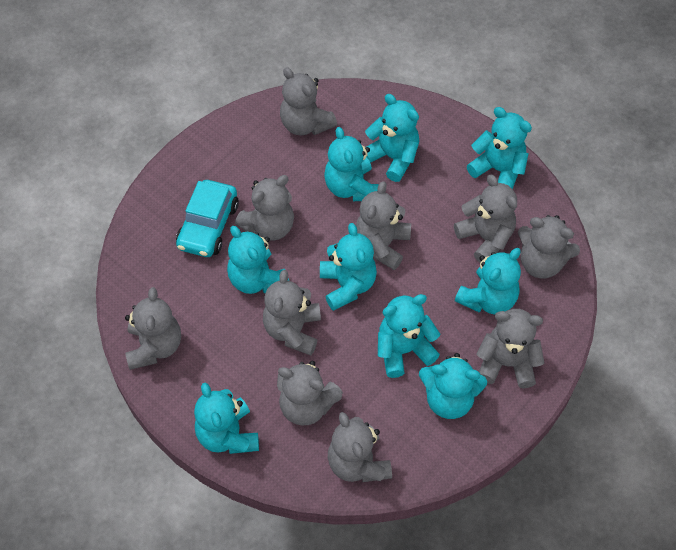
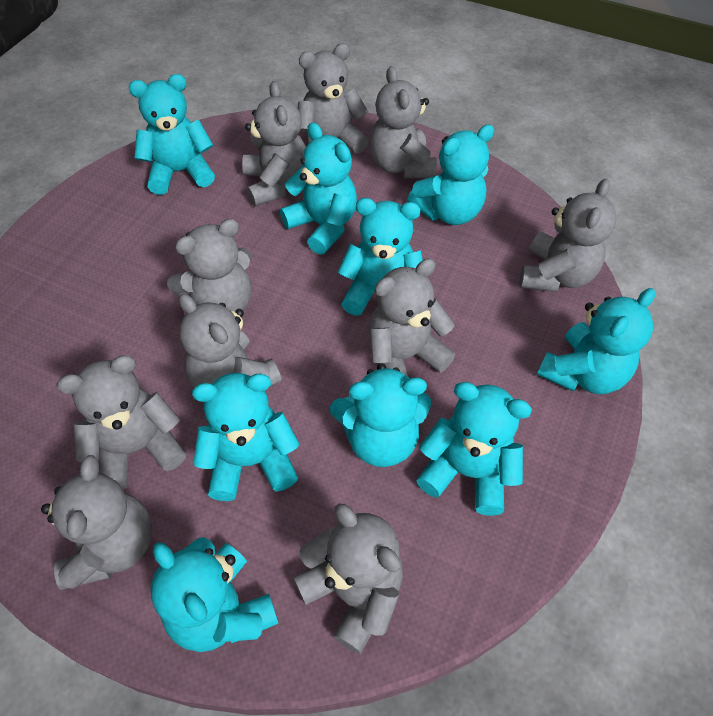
turquoise car: [176,180,239,257] = 1 -> none = 0

